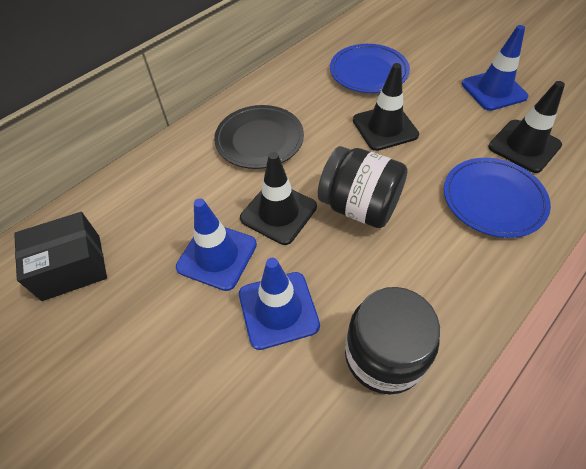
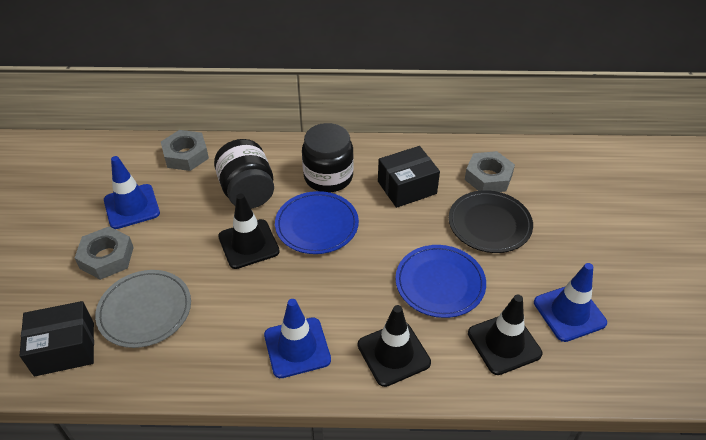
black box: [14,212,107,301] = 1 -> [20,301,94,377] [378,146,440,208] = 2
grey nut: none = 0 -> [75,227,134,280] [161,130,209,171] [465,151,515,192] = 3
grey plate: none = 0 -> [95,270,191,348] = 1

